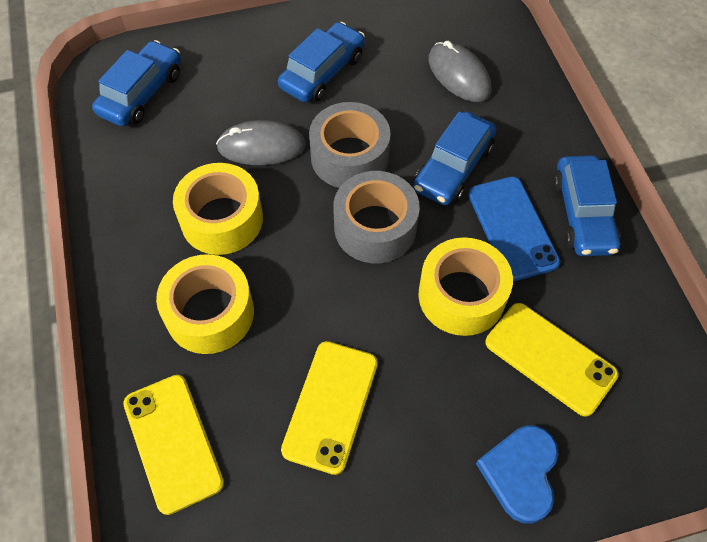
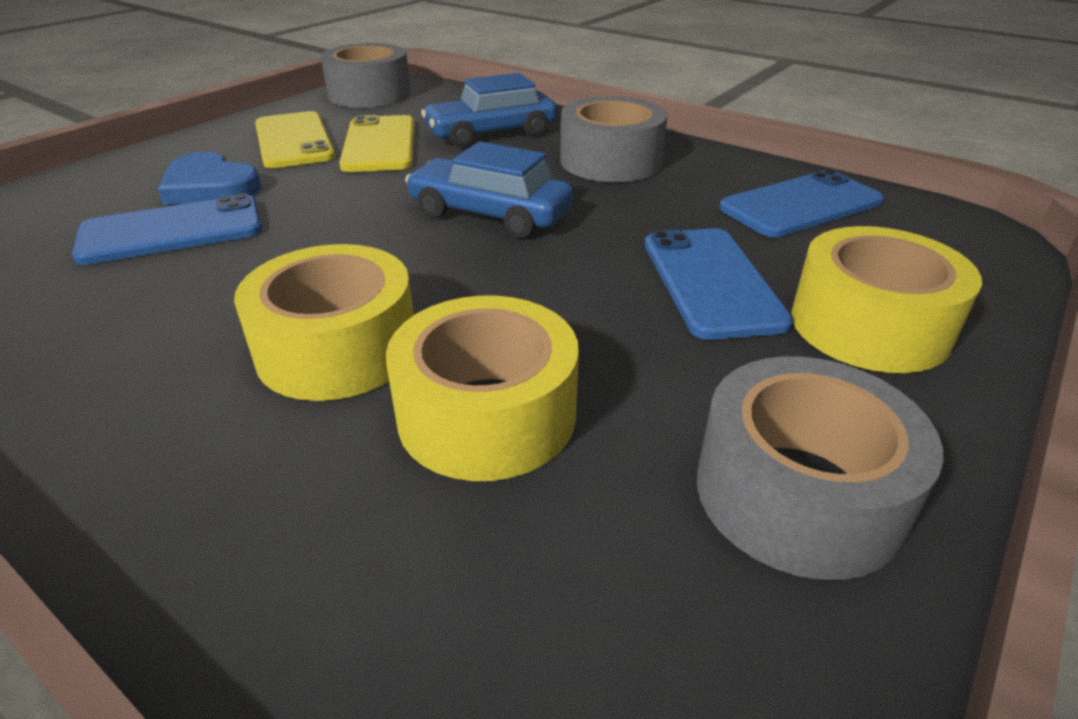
blue car: [92,40,181,127] [278,22,365,102] [414,111,496,205] [553,155,620,256] = 4 -> [405,142,573,237] [421,73,557,147] = 2
blue phone: [468,177,560,281] = 1 -> [72,194,262,265] [645,228,793,340] [719,169,884,238] = 3
grey mouse: [216,120,306,165] [428,41,491,102] = 2 -> none = 0
grey tape: [309,102,391,188] [333,171,420,263] = 2 -> [321,43,411,108] [560,96,667,182] [697,356,944,580] = 3
yellow phone: [123,375,224,515] [281,341,378,475] [485,303,619,417] = 3 -> [255,111,335,168] [339,115,414,172] = 2

